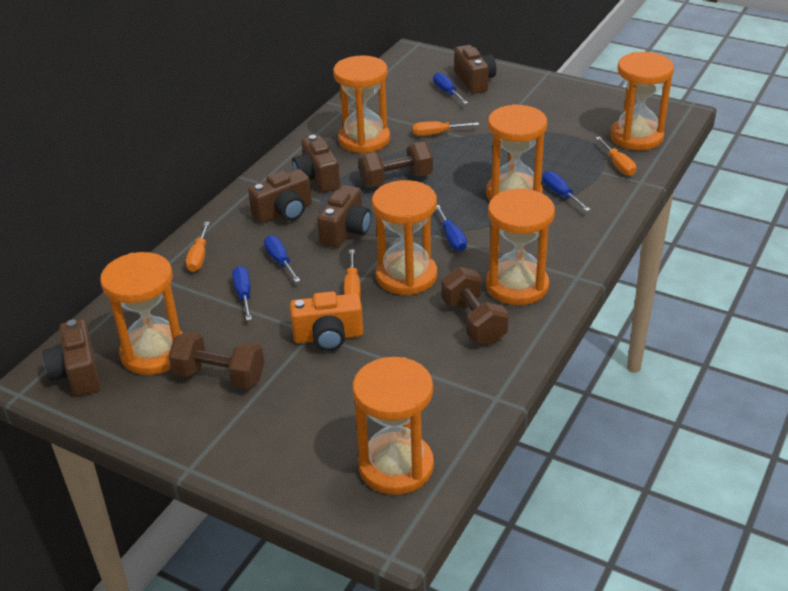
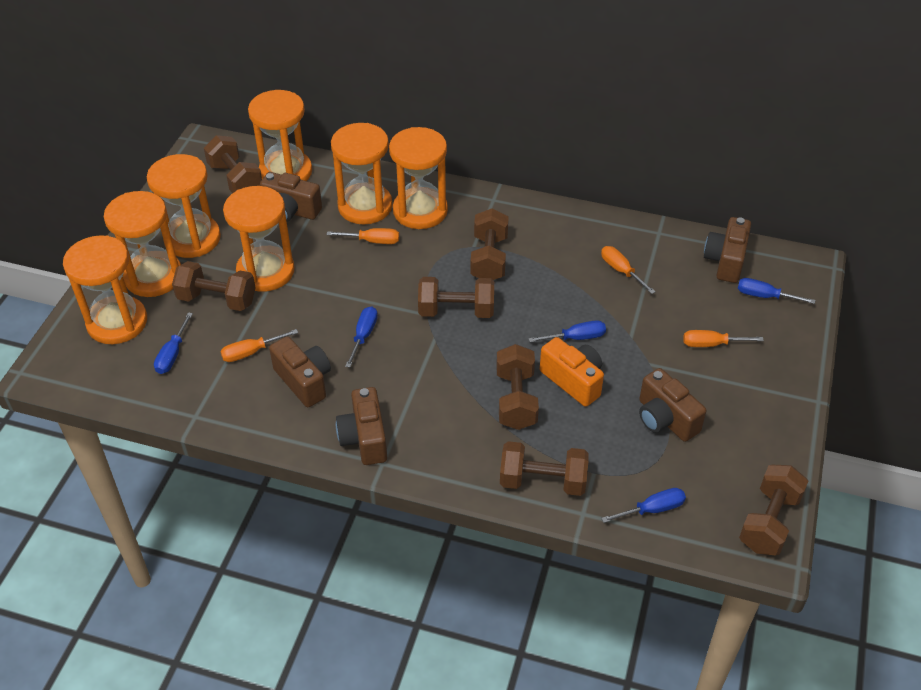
brown dumbbell: [168,331,264,389] [358,142,433,187] [441,267,509,345] = 3 -> [172,261,256,311] [204,135,262,193] [418,277,494,318] [470,208,509,280] [496,344,539,430] [500,441,589,496] [739,465,808,555] = 7

